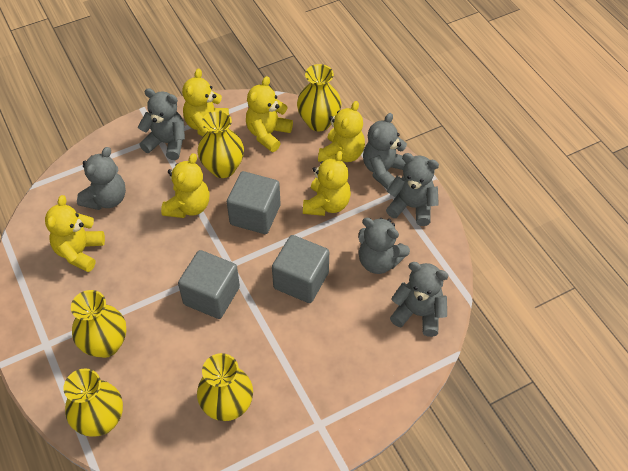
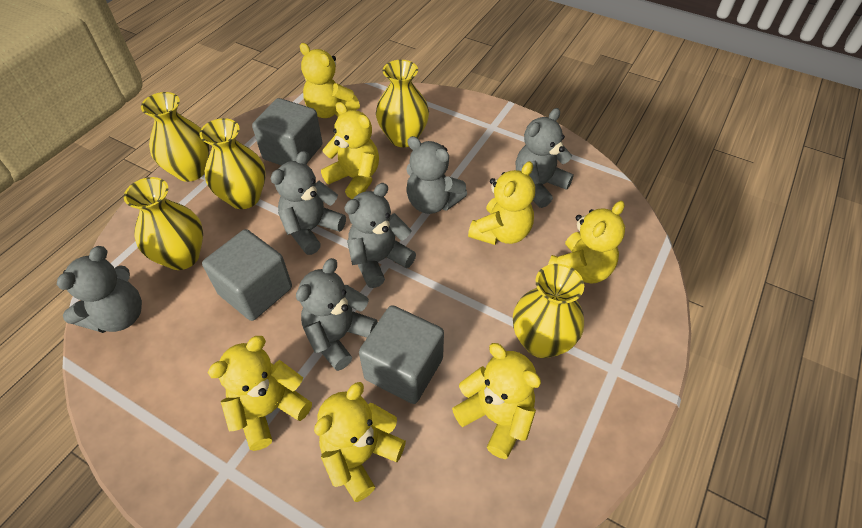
yellow teddy bear: [45,195,105,272] [161,153,209,218] [182,69,229,137] [246,76,293,152] [303,151,351,216] [318,101,365,162] = 6 -> [208,336,312,451] [300,43,360,118] [314,382,406,502] [321,102,379,199] [452,343,541,459] [468,161,535,245] [548,201,625,284] = 7

